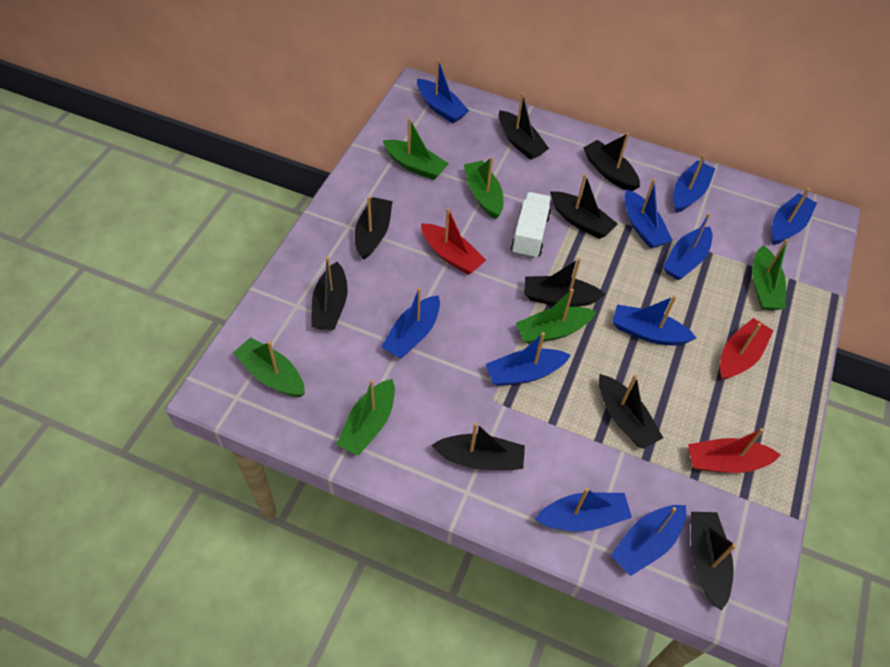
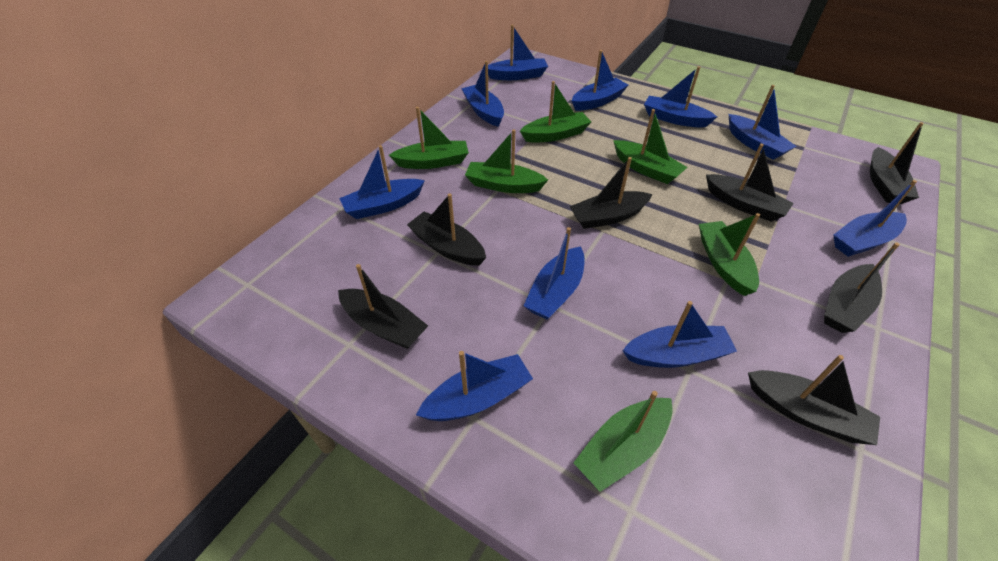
black boat: [311,256,348,330] [355,196,393,260] [432,423,525,470] [499,93,549,160] [524,258,606,307] [550,174,618,239] [583,133,640,191] [599,374,663,449] [691,512,736,611] = 9 -> [338,264,428,349] [407,193,486,266] [569,157,653,229] [706,144,794,222] [748,355,880,445] [824,242,900,333] [870,122,924,204] = 7
red boat: [421,208,486,275] [688,428,781,473] [720,318,774,380] = 3 -> none = 0
white truck: [511,192,551,259] = 1 -> none = 0

